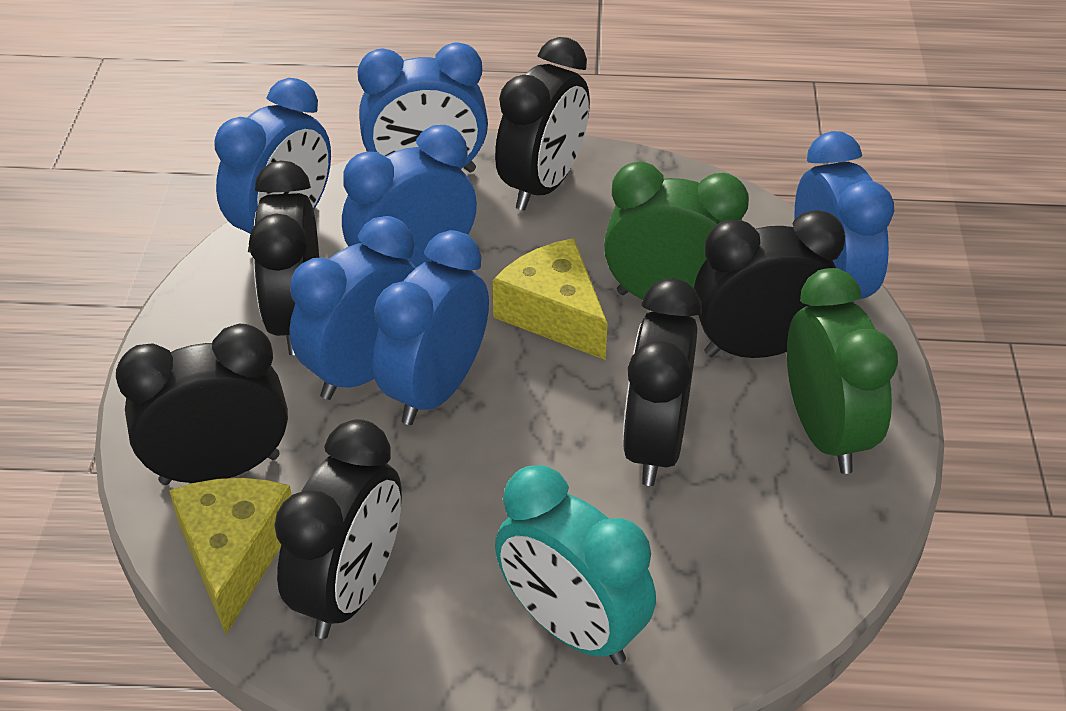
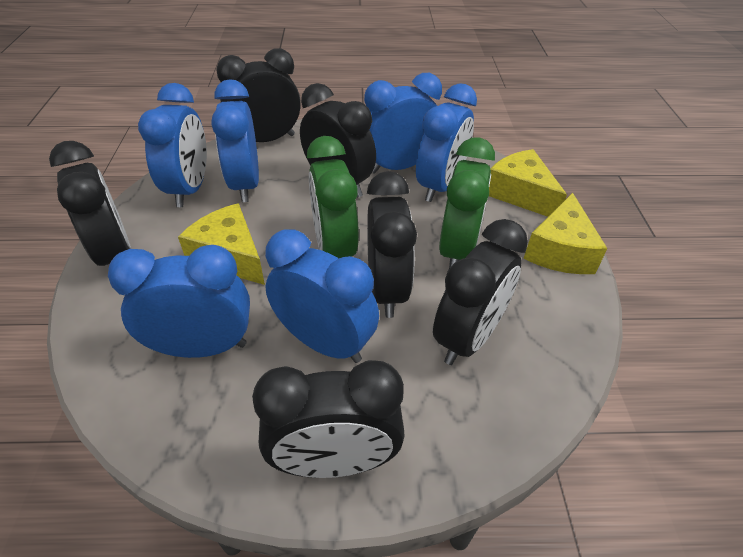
turquoise clock: [495,465,656,665] = 1 -> none = 0
yellow cheese: [169,478,292,634] [492,238,608,360] = 2 -> [178,203,265,285] [489,149,567,217] [523,192,608,274] = 3

